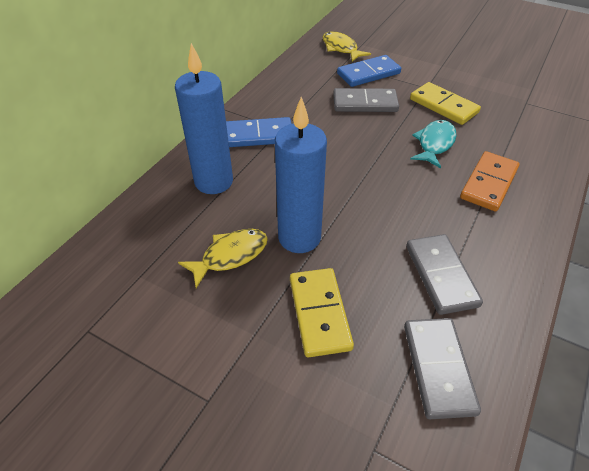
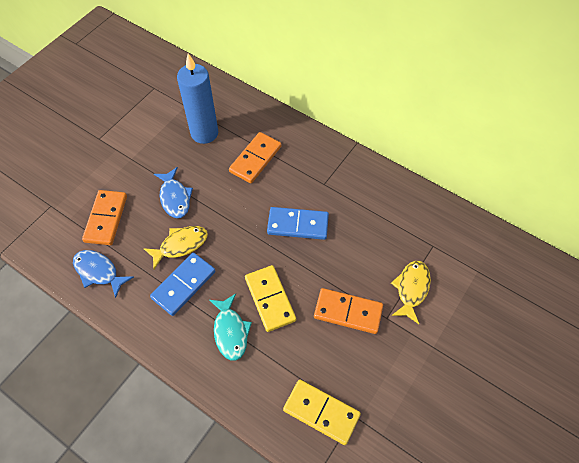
blue candle: [175,43,233,194] [275,97,327,253] = 2 -> [177,53,218,144] = 1
blue fish: none = 0 -> [73,250,134,298] [154,167,193,218] = 2
grey domino: [333,88,399,112] [404,318,481,419] [406,234,483,315] = 3 -> none = 0
orange domino: [460,151,520,211] = 1 -> [82,190,127,245] [229,132,281,183] [314,288,383,334] = 3

